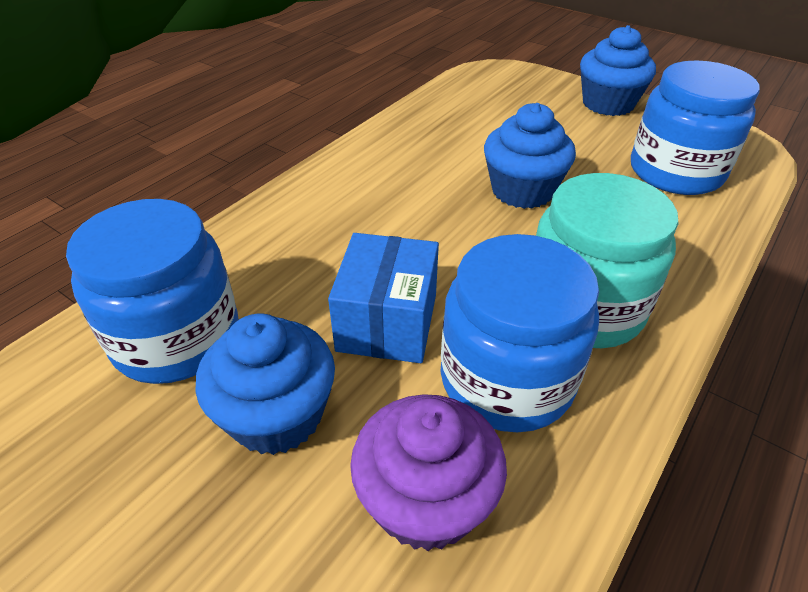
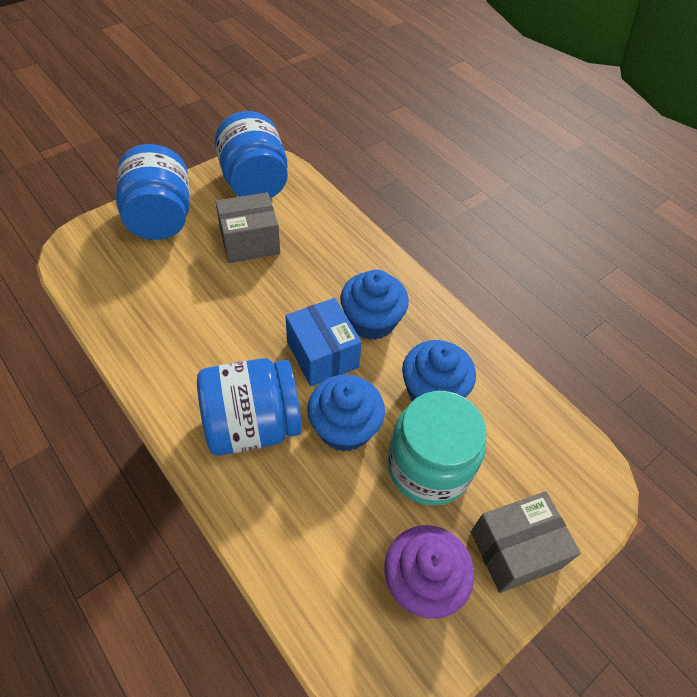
grey box: none = 0 -> [215,192,280,263] [471,491,581,593] = 2

